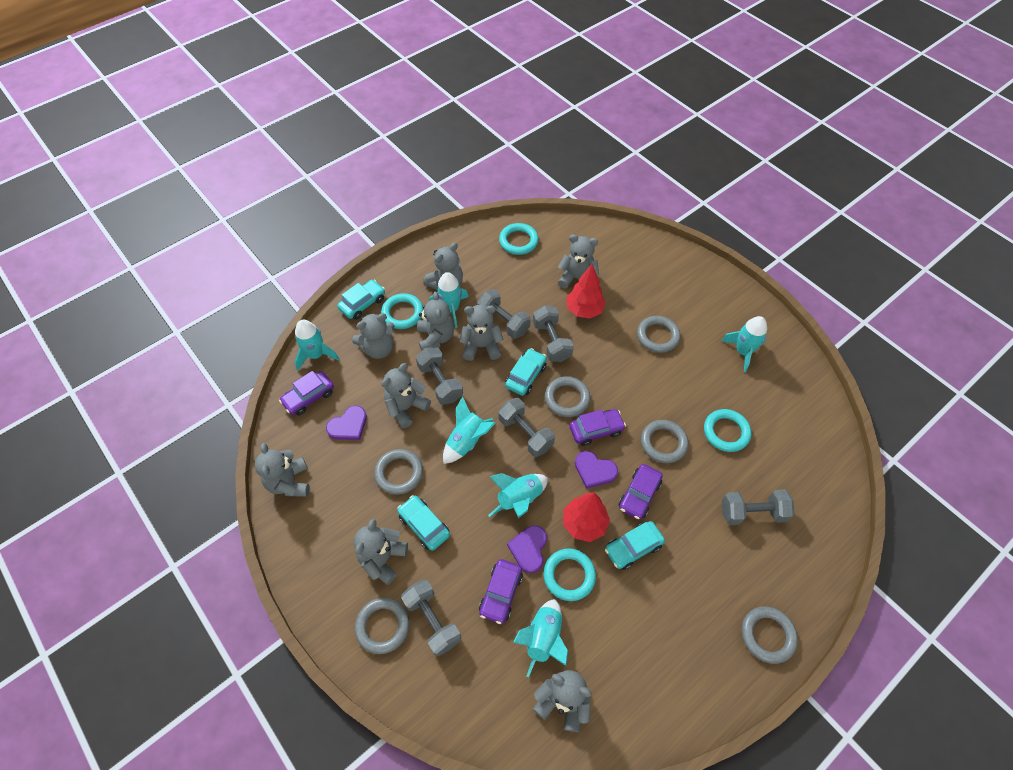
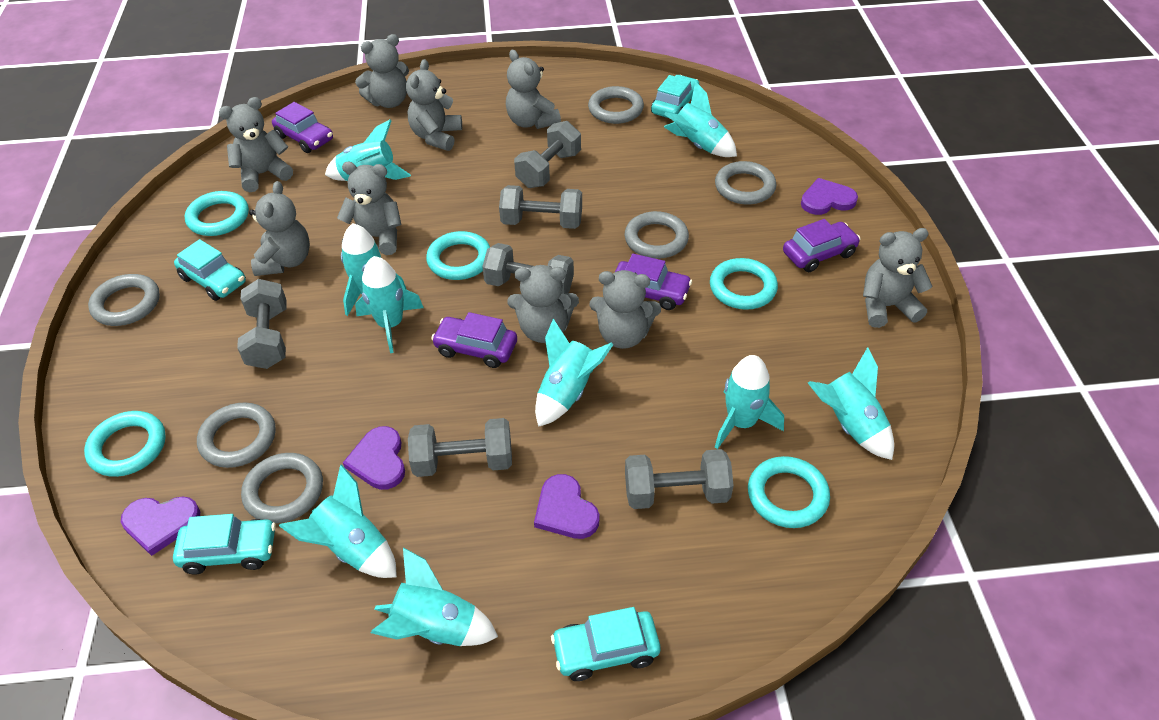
purple heart: [326,406,367,440] [507,526,547,573] [575,451,618,489] = 3 -> [121,496,200,556] [343,426,405,490] [534,474,599,539] [801,178,858,215] = 4
red tree: [563,492,610,542] [567,264,606,319] = 2 -> none = 0
turquoise ring: [381,293,423,329] [499,223,539,255] [543,548,596,601] [704,409,751,452] = 4 -> [84,411,166,477] [185,191,249,236] [426,231,490,280] [710,258,778,310] [748,456,830,528] = 5
turquoise rocket: [295,320,339,370] [429,272,469,328] [443,396,495,464] [488,473,548,518] [513,599,568,677] [721,316,767,372] = 6 -> [279,464,397,578] [325,120,411,181] [341,224,407,316] [355,256,424,353] [371,547,498,646] [535,319,614,427] [664,81,737,157] [715,355,784,449] [808,347,894,460] = 9

